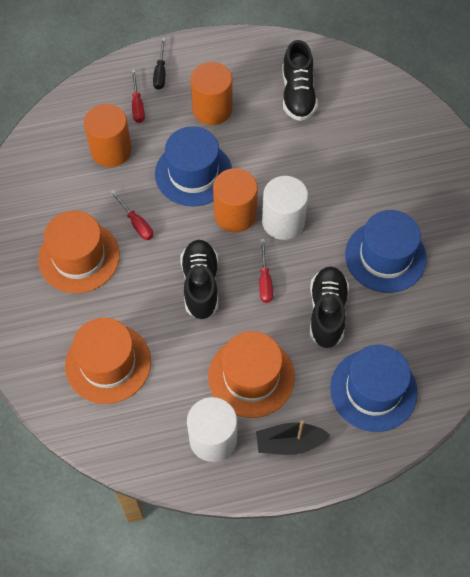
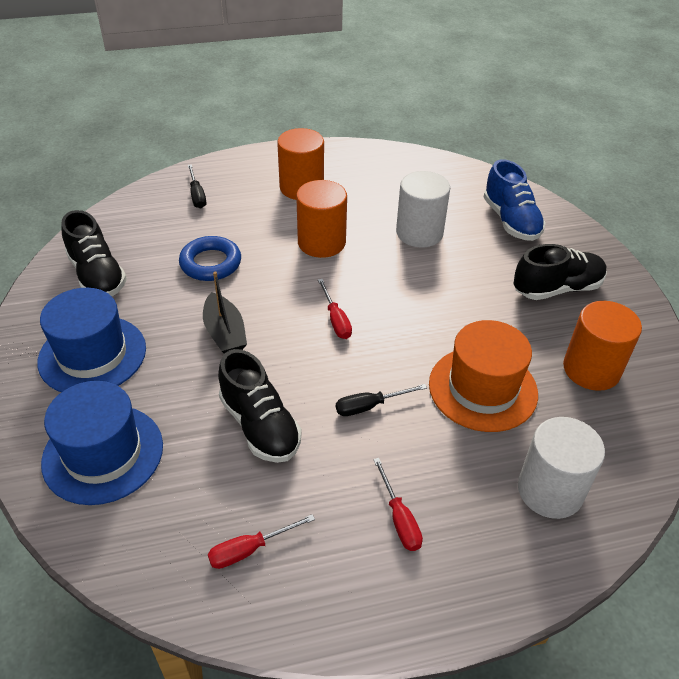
black screwdriver: [153,38,165,90] = 1 -> [188,164,206,208] [336,384,427,416] = 2
blue hat: [155,126,232,207] [330,345,418,432] [345,210,427,293] = 3 -> [37,288,146,392] [41,381,163,505] = 2
blue ring: none = 0 -> [179,236,241,281] = 1
blue shoe: none = 0 -> [484,159,546,241] = 1
orange hat: [38,211,120,293] [65,318,151,404] [208,331,295,418] = 3 -> [429,320,538,432] = 1

